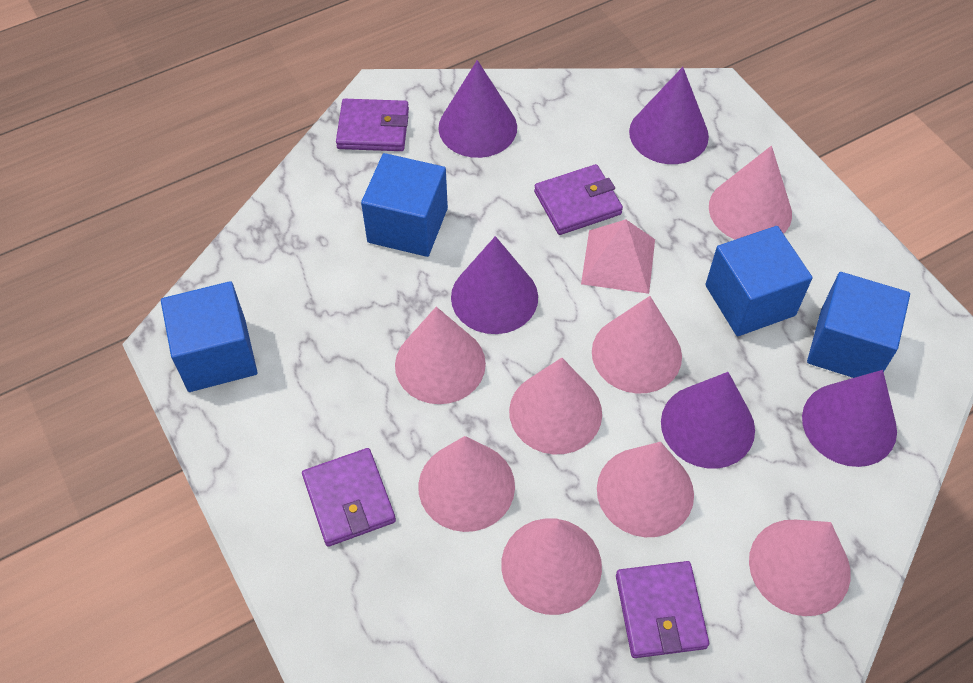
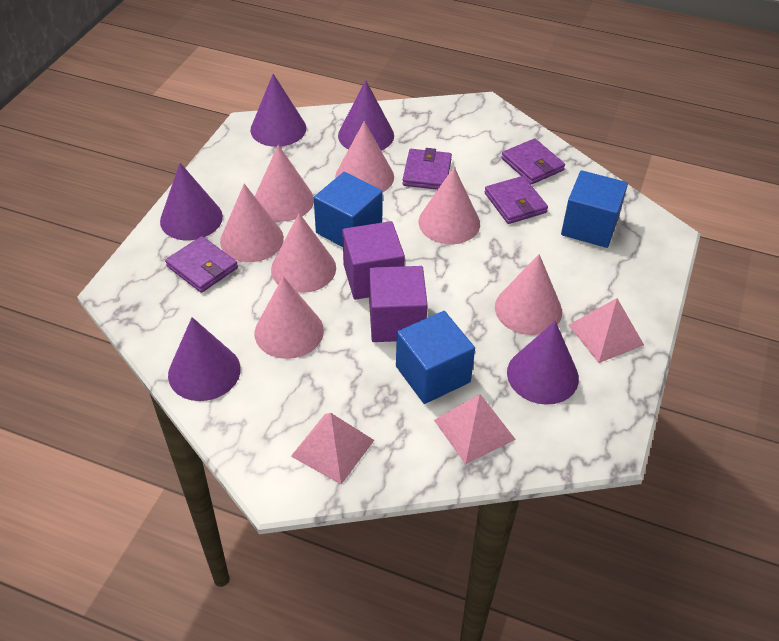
blue cube: [161,281,257,392] [361,153,448,257] [705,226,813,336] [807,272,910,378] = 4 -> [314,172,383,247] [396,311,475,404] [561,170,628,248] = 3
pink cone: [395,307,486,404] [418,436,515,532] [501,518,602,615] [509,358,602,454] [592,296,682,394] [597,442,694,537] [709,146,792,240] [749,520,851,616] = 8 -> [220,184,284,262] [255,145,314,221] [255,276,324,359] [271,213,336,293] [335,121,394,192] [418,167,480,244] [495,254,562,335] = 7
pink pyramid: [581,219,655,294] = 1 -> [291,413,374,484] [434,394,516,464] [569,298,644,363] = 3
purple cube: none = 0 -> [342,221,405,300] [369,266,428,342] = 2

